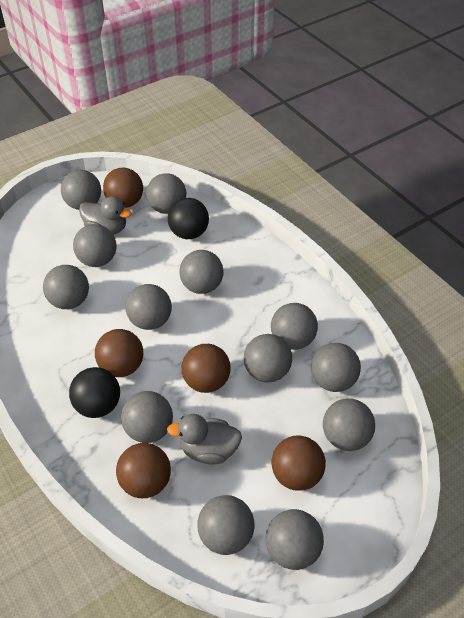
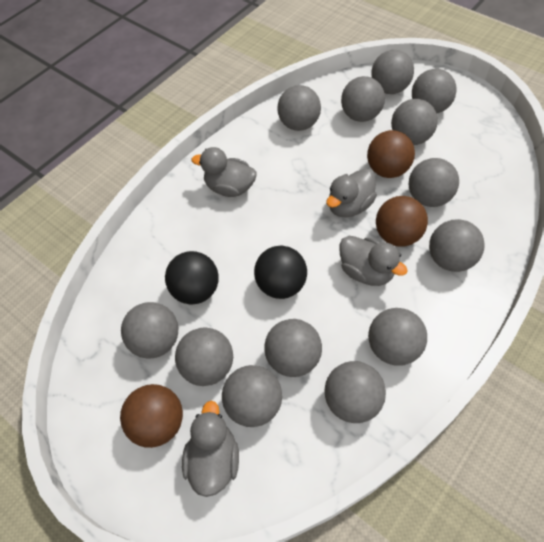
brown ball: [95,329,143,377] [103,168,143,208] [116,443,171,498] [182,344,231,393] [271,435,326,491] = 5 -> [120,384,183,448] [367,130,415,178] [376,196,428,247] = 3
grey duck: [79,196,132,235] [167,414,242,464] = 2 -> [182,401,239,497] [192,147,257,197] [326,168,377,218] [339,236,408,286] = 4

